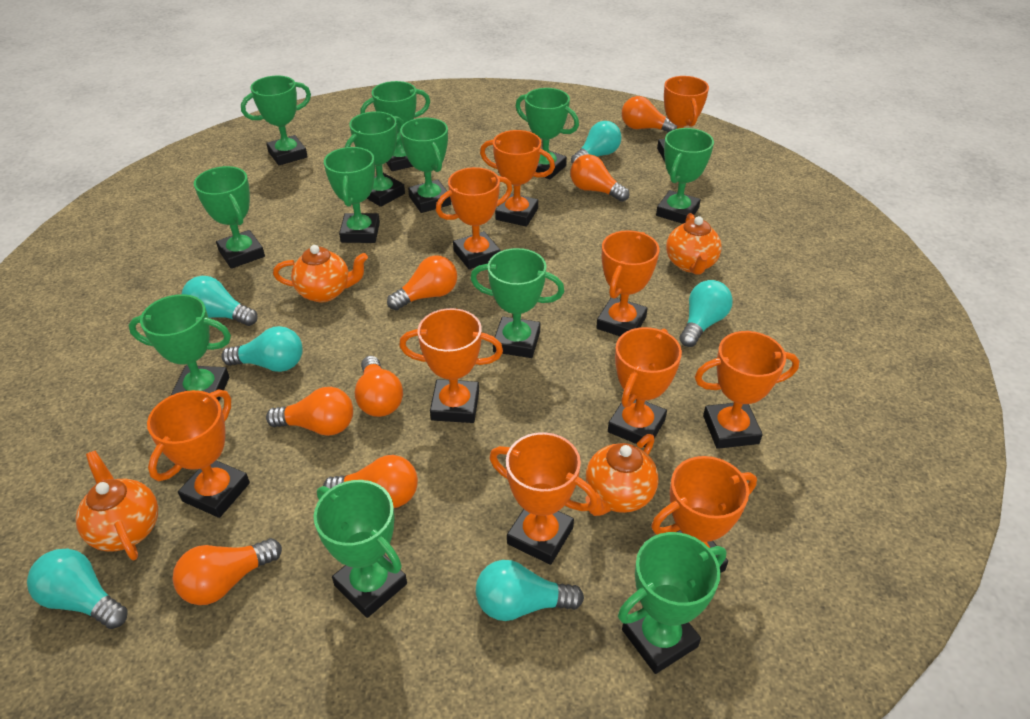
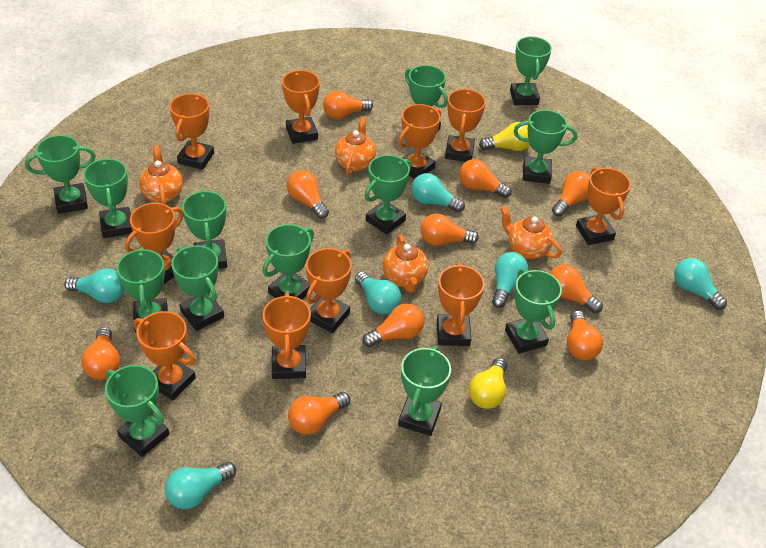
green trophy: [128,294,231,401] [194,166,265,269] [241,76,311,165] [314,480,407,618] [324,147,380,243] [344,111,405,207] [360,81,430,171] [400,118,451,213] [470,248,564,358] [516,88,579,179] [618,532,726,674] [656,128,714,224] = 12 -> [25,135,96,214] [83,158,133,238] [105,365,169,457] [117,247,168,332] [171,245,224,331] [182,189,227,269] [262,224,314,299] [365,155,411,235] [398,346,451,436] [405,65,448,130] [505,269,562,354] [510,36,552,105] [513,110,577,184] = 13
orange light bulb: [173,538,282,605] [266,387,353,436] [323,455,418,508] [355,356,403,417] [387,255,457,310] [570,154,630,202] [622,96,677,132] = 7 -> [81,327,120,380] [287,170,329,219] [288,392,350,435] [323,91,373,119] [362,303,424,347] [420,213,479,246] [459,159,512,198] [550,265,603,313] [552,171,590,217] [567,310,603,360] = 10
yellow light bulb: none = 0 -> [469,358,507,409] [479,122,530,151] = 2

